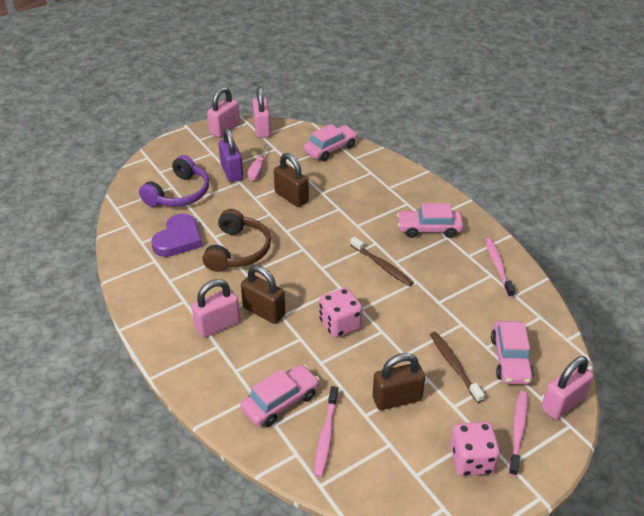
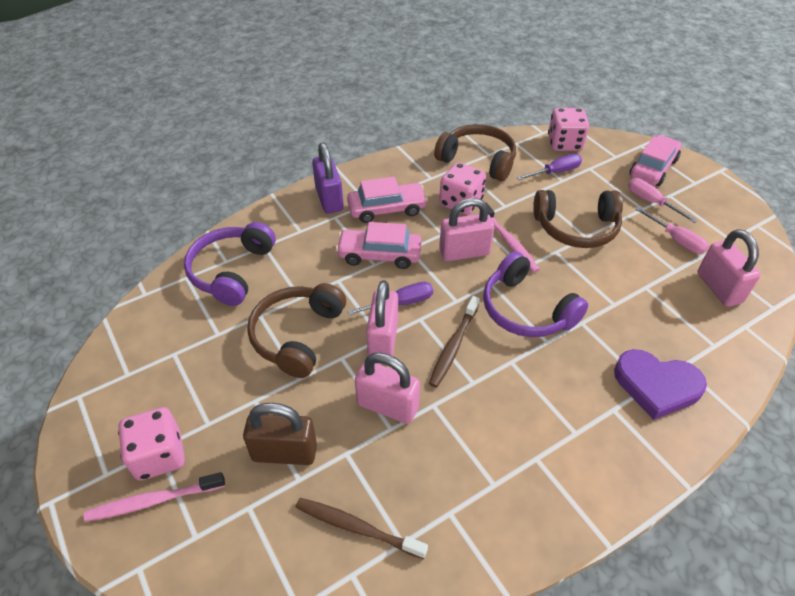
brown headphones: [203,209,271,272] = 1 -> [247,283,346,378] [434,124,516,181] [533,190,623,248] = 3
brown padlock: [241,265,285,324] [274,153,309,207] [373,353,425,410] = 3 -> [243,403,317,465] = 1
pink car: [241,365,320,427] [303,124,358,161] [397,203,463,238] [491,321,534,385] = 4 -> [336,222,421,269] [347,177,428,223] [629,135,682,186] = 3
pink dice: [319,288,363,338] [450,421,500,476] = 2 -> [118,407,185,481] [439,162,486,215] [548,108,589,151] = 3
pink screwdriver: [247,144,269,181] = 1 -> [628,178,698,223] [635,207,709,254] = 2
pink toothbrush: [314,386,338,478] [485,238,515,298] [508,391,528,476] = 3 -> [84,472,225,522] [486,203,540,273] = 2
purple headphones: [139,155,209,207] = 1 -> [184,222,276,306] [483,251,588,337] = 2
purple screwdriver: none = 0 -> [347,282,433,315] [517,154,582,180] = 2

